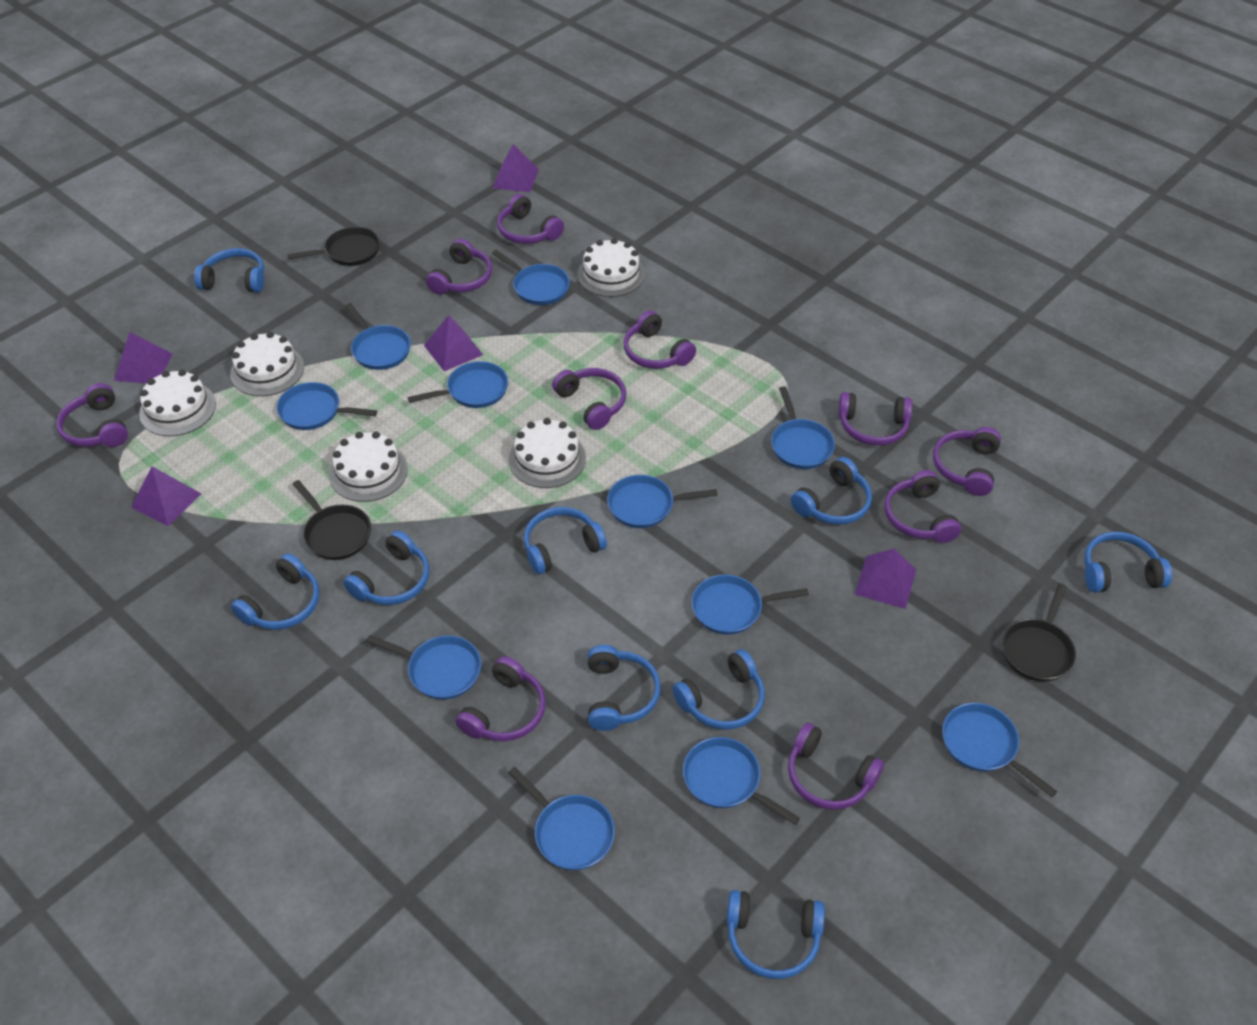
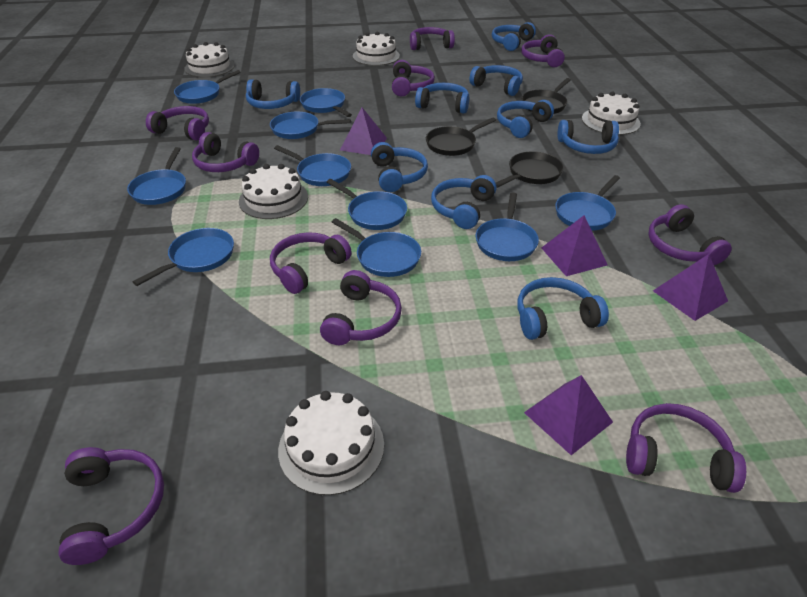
blue pan: [277,382,377,430] [345,303,411,370] [366,635,481,700] [408,361,508,408] [492,250,570,305] [508,767,615,870] [607,475,718,528] [683,737,800,825] [692,574,809,635] [771,387,835,469] [942,703,1057,797] = 11 -> [127,147,186,205] [133,228,234,286] [174,70,241,104] [270,112,351,139] [274,145,351,186] [300,88,352,117] [327,179,407,230] [332,218,421,277] [476,193,539,261] [555,175,620,231] = 10
purple pyramid: [114,332,173,384] [131,466,201,526] [424,315,483,371] [493,144,539,192] [855,549,916,609] = 5 -> [340,108,387,155] [524,375,613,455] [542,215,608,276] [653,254,728,321] = 4

